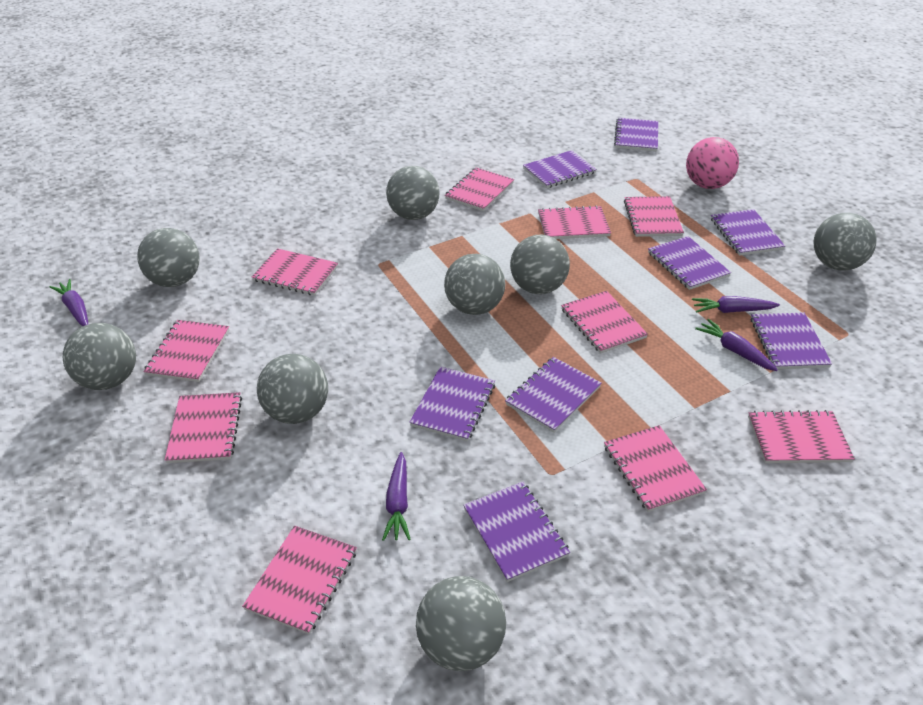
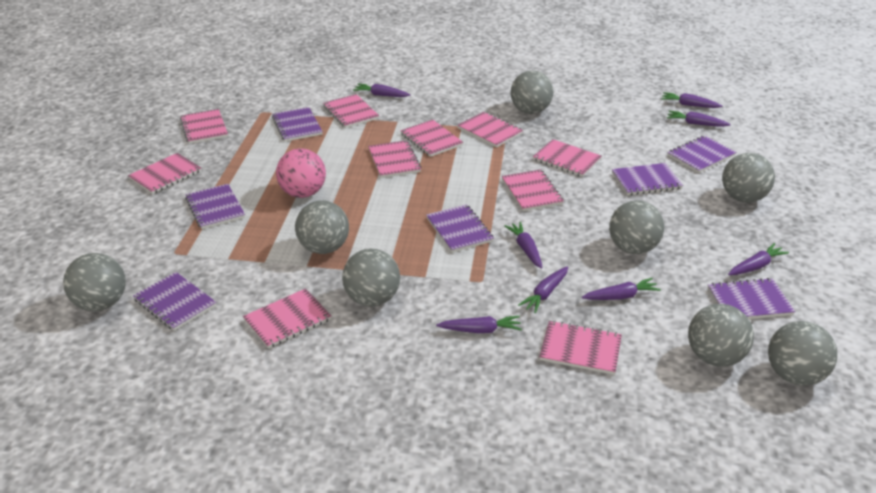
purple carrot: [50,279,88,326] [382,452,410,541] [692,296,780,313] [695,319,778,371] = 4 -> [353,84,410,97] [436,316,522,333] [504,222,542,269] [518,266,568,313] [582,278,661,300] [661,92,722,108] [667,111,731,127] [728,243,789,275] = 8
purple notebook: [409,366,495,441] [463,482,570,582] [505,357,602,433] [523,150,597,188] [614,118,658,151] [648,236,731,290] [711,209,785,256] [750,312,832,369] = 8 -> [133,272,217,331] [185,184,245,229] [272,107,323,142] [426,204,494,252] [612,163,683,195] [667,136,737,173] [708,278,795,319] = 7

